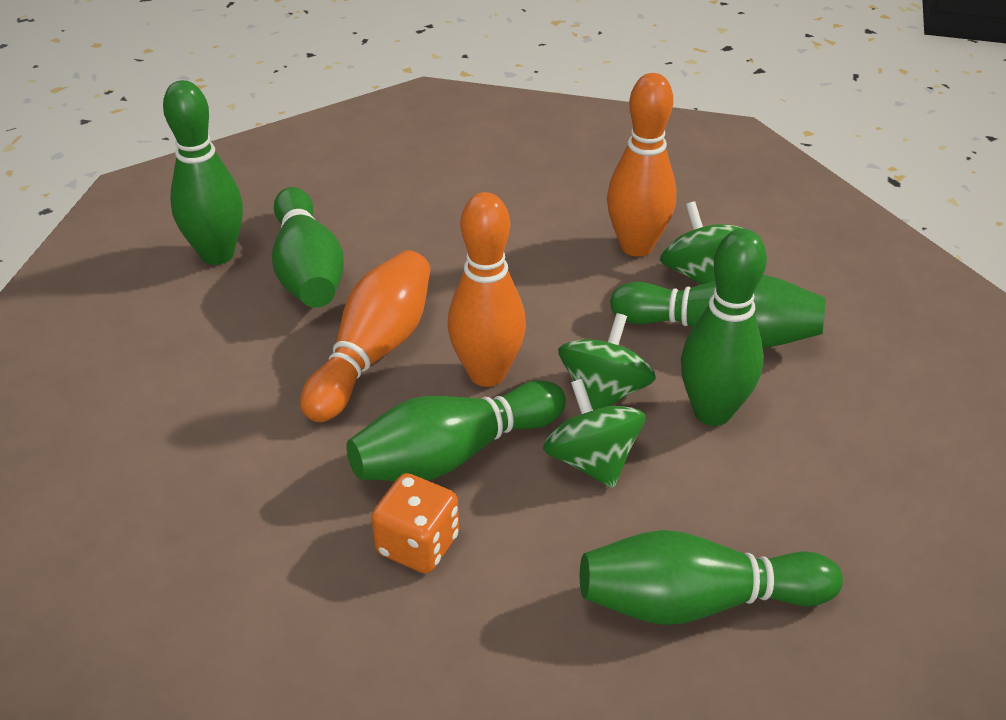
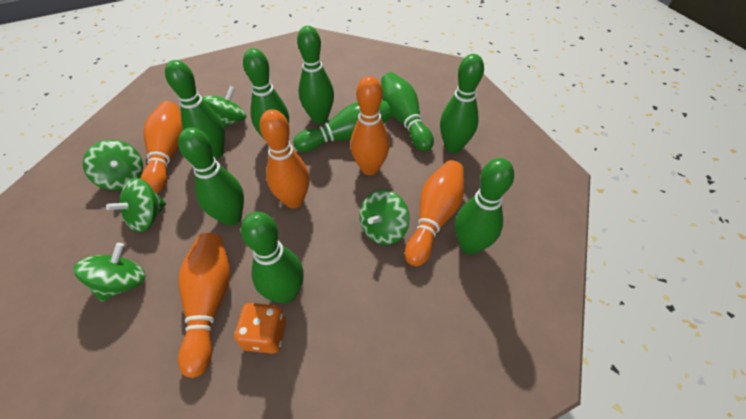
green bowling pin: [163,80,243,265] [272,187,344,308] [346,380,566,481] [580,530,843,625] [610,275,826,348] [681,229,767,426] = 6 -> [165,60,225,159] [178,127,244,226] [241,212,304,303] [243,48,289,137] [293,101,392,152] [297,26,334,124] [381,72,434,152] [440,54,484,153] [455,158,514,255] = 9
green spinning top: [543,379,645,488] [558,313,656,410] [660,201,744,285] = 3 -> [74,243,146,302] [83,140,143,190] [106,178,166,232] [202,86,247,127] [360,190,410,245] = 5
orange bowling pin: [300,250,431,422] [448,192,526,387] [607,73,676,257] = 3 -> [141,101,183,194] [178,233,230,378] [260,109,309,208] [350,76,390,175] [405,160,464,267] = 5

